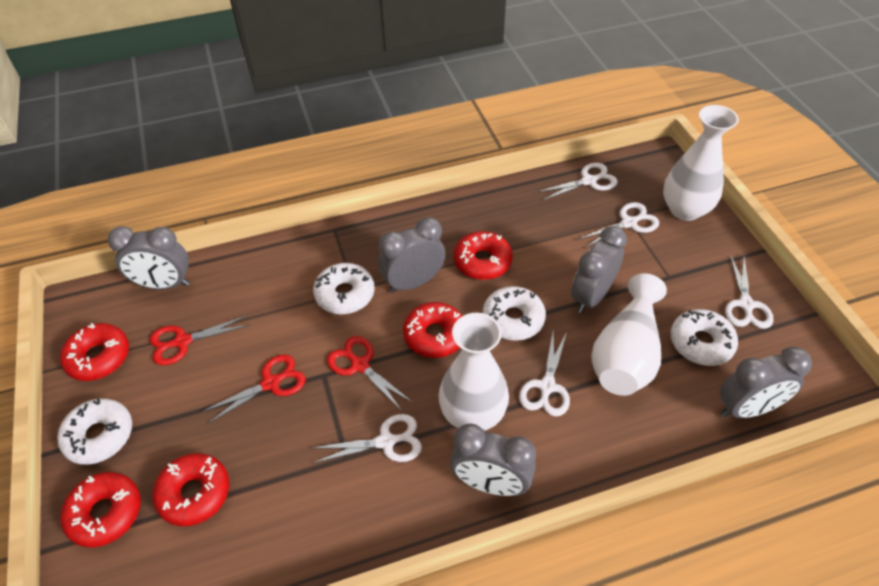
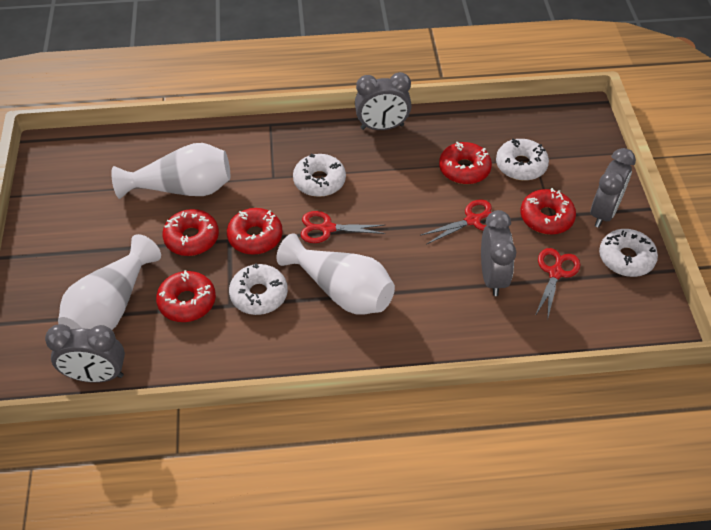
grey clock: [108,226,190,290] [378,217,446,293] [450,424,536,496] [571,226,627,313] [719,347,812,418] = 5 -> [45,324,125,383] [355,72,412,130] [481,210,516,296] [591,148,636,228] = 4
white scissors: [311,414,422,463] [519,332,570,416] [537,163,618,201] [577,202,659,248] [725,255,774,329] = 5 -> none = 0

